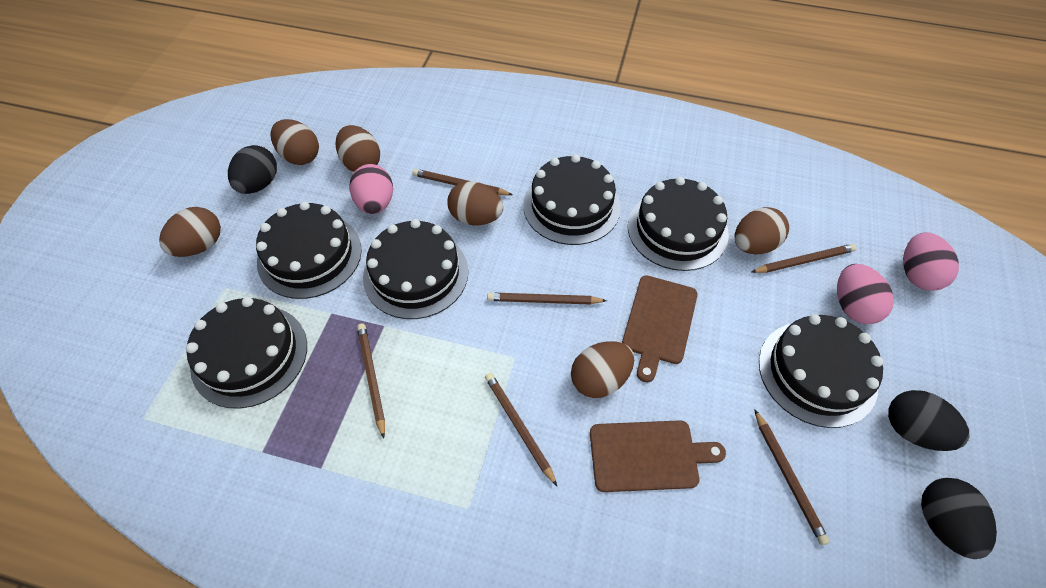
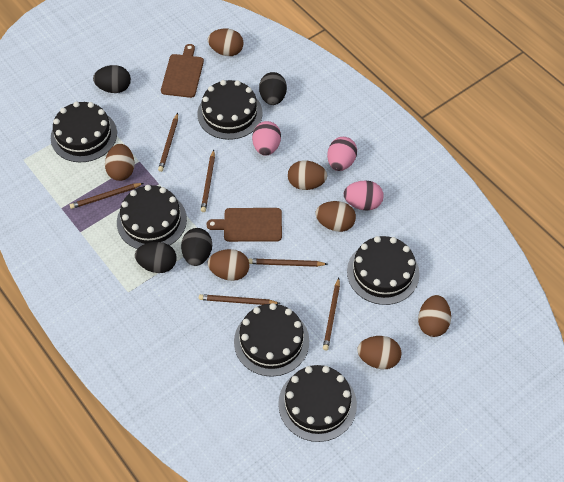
black egg: [228,145,277,194] [888,390,970,451] [921,478,997,559] = 3 -> [93,65,131,93] [135,242,177,273] [181,228,212,266] [259,72,287,105] = 4
brown egg: [159,207,221,257] [270,119,319,165] [336,125,380,172] [447,181,504,225] [571,341,634,398] [735,207,789,254] = 6 -> [105,144,135,181] [208,28,244,56] [208,249,249,281] [288,160,327,190] [316,201,356,232] [357,336,402,369] [418,295,451,337] = 7

